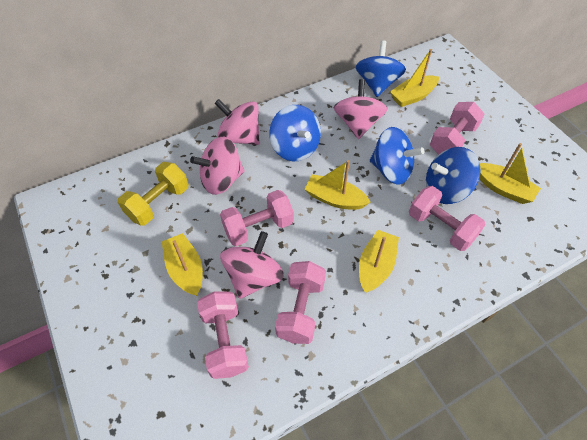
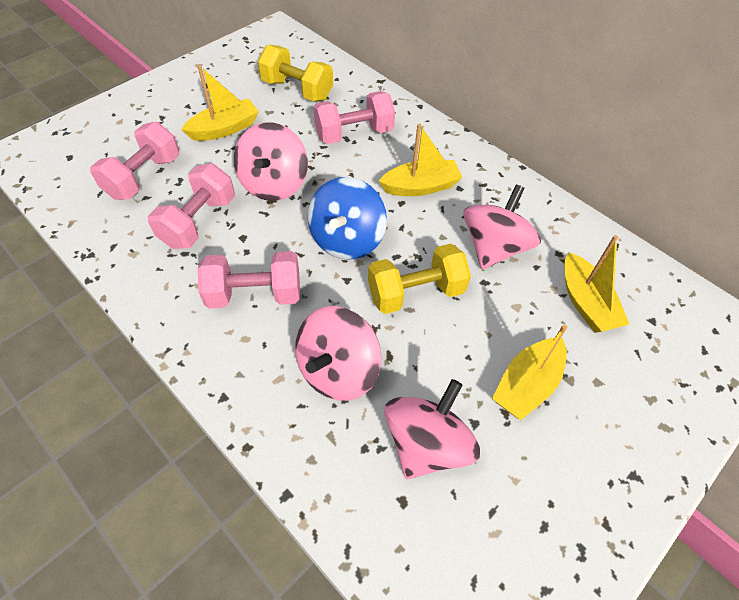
blue spinning top: [269,105,321,162] [355,41,406,97] [370,127,424,184] [426,147,481,204] = 4 -> [308,177,387,260] = 1
pink dumbbell: [197,291,249,379] [220,190,294,246] [275,261,326,344] [409,186,485,251] [430,102,485,155] = 5 -> [90,122,179,200] [148,163,235,249] [198,251,300,309] [313,91,395,144] = 4
yellow boat: [162,233,203,296] [304,160,370,210] [359,230,399,293] [390,49,439,107] [479,143,541,204] = 5 -> [181,65,259,141] [379,124,463,196] [492,325,567,420] [564,235,629,333] = 4
yellow dumbbell: [118,162,189,225] = 1 -> [258,45,333,101] [368,244,471,314] = 2

